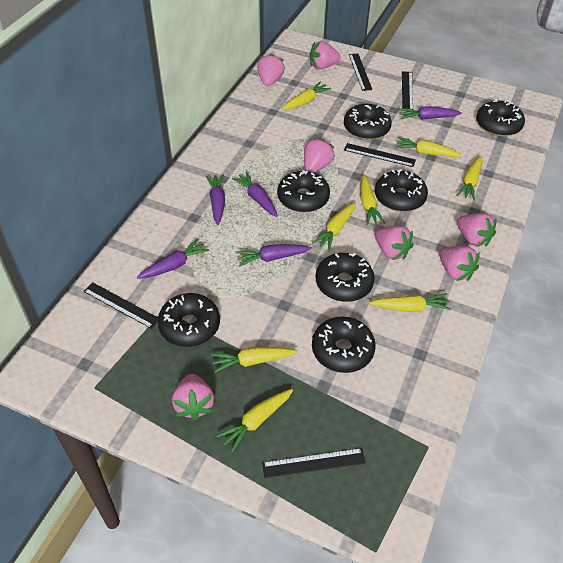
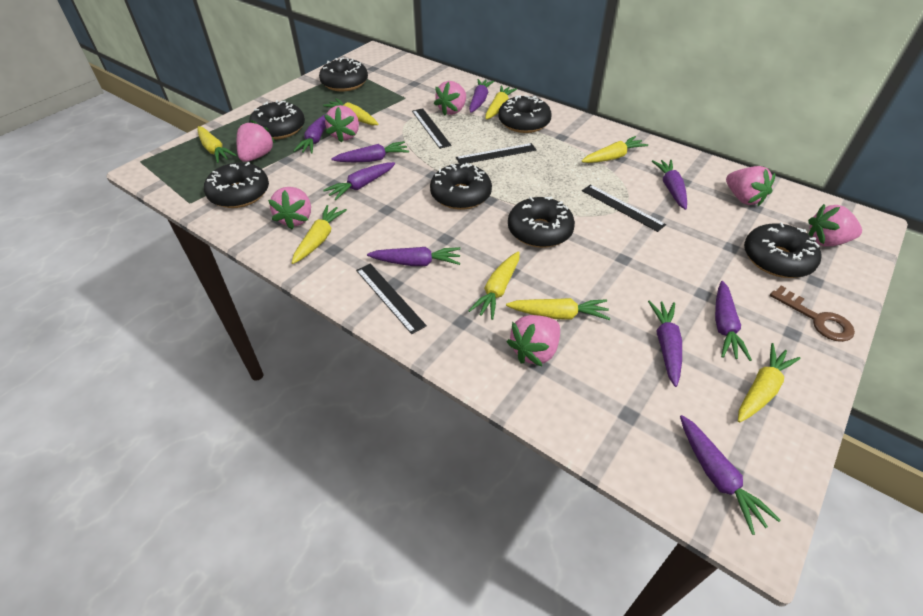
black ruler: [83,282,158,329] [262,448,366,478] [344,143,416,167] [349,54,372,91] [402,71,413,109] = 5 -> [356,264,427,334] [412,108,452,149] [456,143,536,164] [582,184,666,232] = 4
brown key: none = 0 -> [770,286,855,342] = 1
purple carrot: [137,238,209,279] [206,175,225,225] [232,172,278,217] [236,244,312,267] [398,106,462,120] = 5 -> [293,114,326,154] [323,162,395,200] [331,141,409,162] [367,247,460,266] [469,79,494,113] [648,300,682,387] [652,160,687,210] [680,415,781,535] [715,281,752,361] = 9

